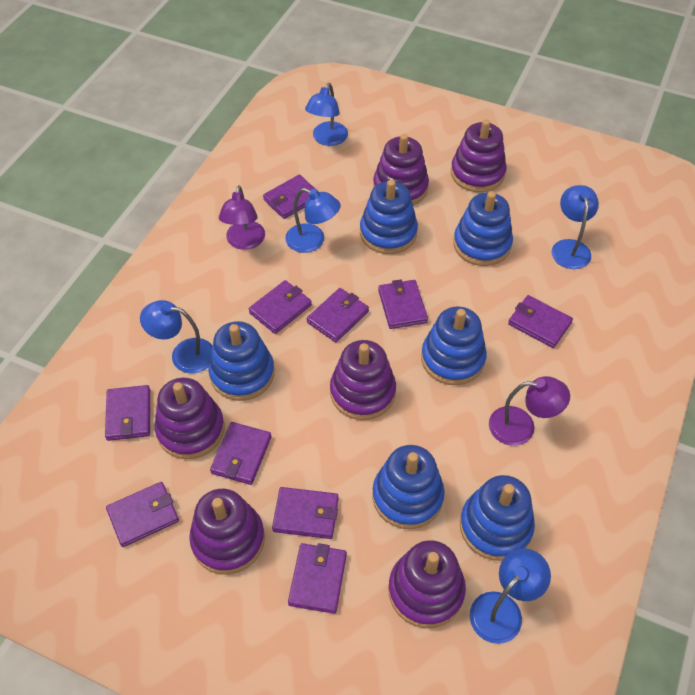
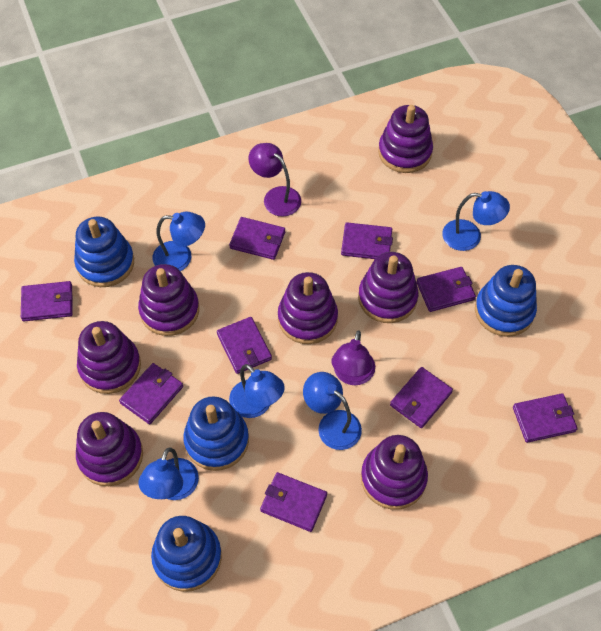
blue stacking toy: [208,321,275,401] [360,180,418,254] [372,445,445,529] [421,306,487,385] [453,191,513,266] [460,475,535,561] = 6 -> [74,217,134,287] [151,516,222,592] [183,396,249,471] [475,265,537,337] = 4
purple stacking toy: [155,378,224,459] [189,489,265,575] [330,340,396,420] [373,134,429,205] [388,540,466,628] [451,119,507,192] = 6 -> [76,412,143,486] [77,321,141,394] [138,264,199,336] [278,272,338,344] [358,252,418,323] [361,435,428,510] [378,105,433,173] = 7
purple wallet: [105,385,150,441] [106,482,179,547] [210,422,271,485] [249,280,312,334] [263,175,319,219] [272,487,339,539] [288,543,347,614] [307,288,369,342] [378,279,428,329] [508,295,573,348] = 10 -> [21,281,72,321] [119,363,183,424] [217,317,272,374] [229,217,285,260] [260,472,327,532] [341,222,393,259] [390,367,453,428] [416,267,476,312] [513,393,578,443] = 9

